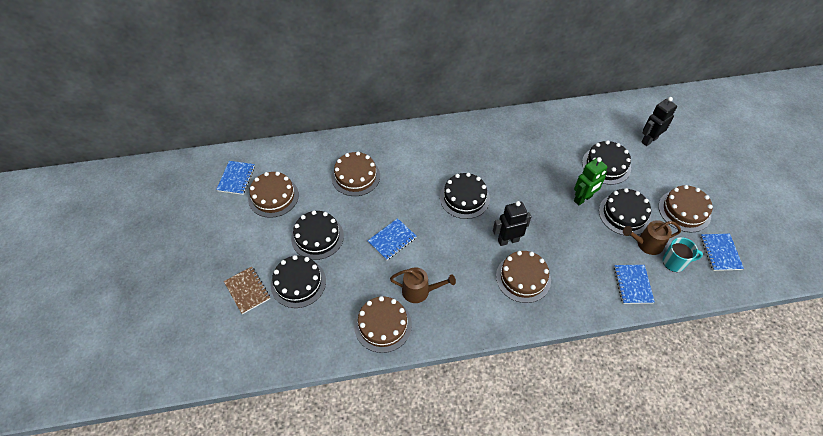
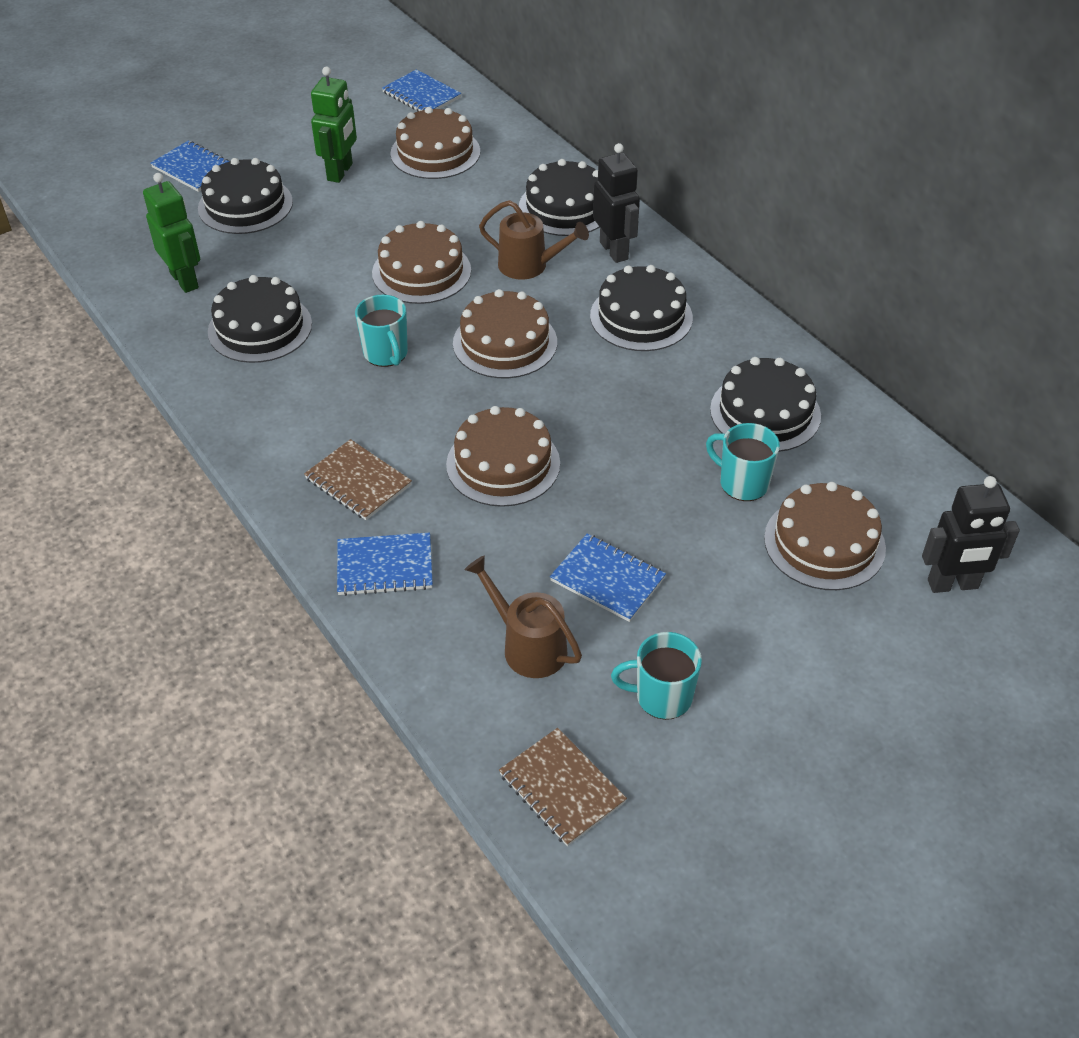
brown notebook: [224,266,270,314] = 1 -> [304,439,412,520] [499,728,627,846] = 2
green robot: [574,157,607,205] = 1 -> [143,173,200,293] [311,67,357,183] = 2
turquoise mug: [663,237,703,272] = 1 -> [355,295,408,367] [611,632,702,720] [706,423,780,501] = 3

